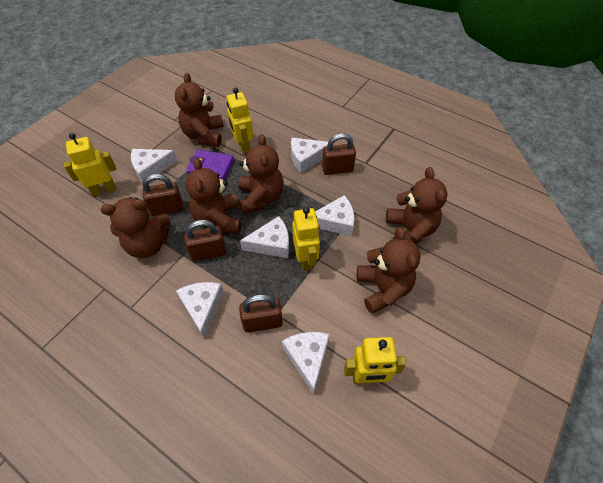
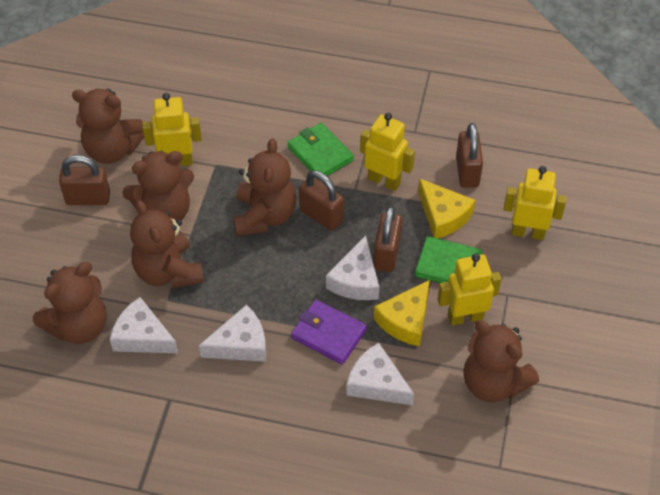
green wallet: none = 0 -> [287,123,354,180] [415,236,483,283] = 2
white cheese: [131,149,177,183] [176,282,224,339] [240,216,289,258] [282,332,330,395] [291,138,328,173] [315,195,354,236] = 6 -> [110,297,178,353] [199,304,266,362] [326,235,379,300] [346,343,414,405] = 4
yellow cheese: none = 0 -> [374,280,430,346] [418,178,475,238] = 2

